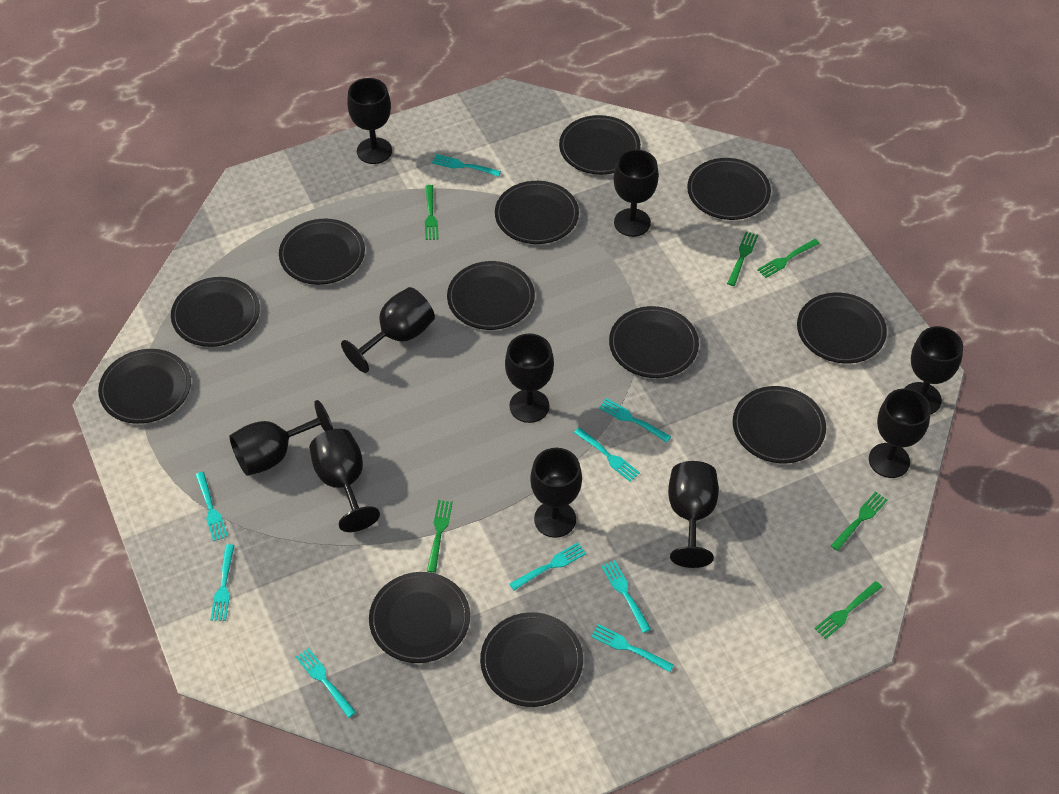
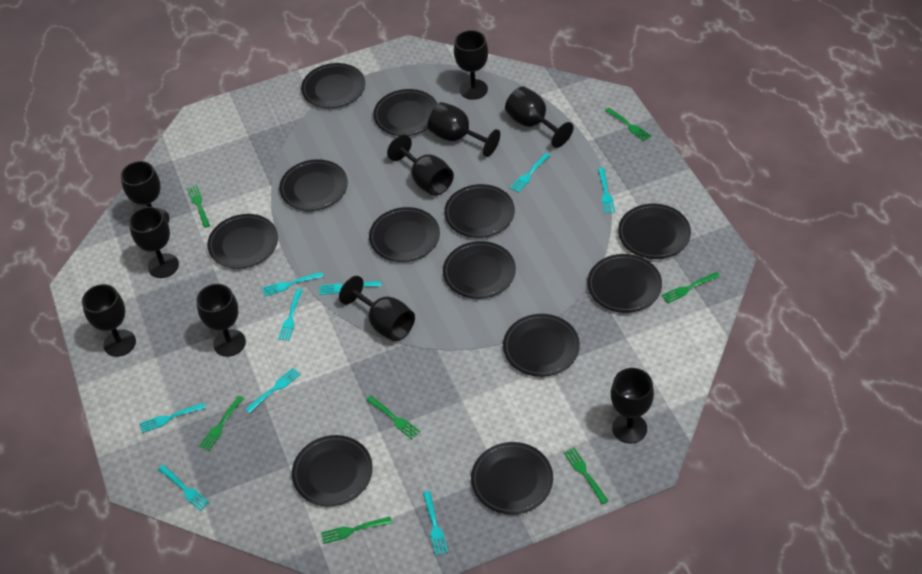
green fork: [425,185,439,240] [427,500,453,573] [727,231,758,286] [757,239,820,278] [814,581,882,639] [830,492,888,551] = 6 -> [187,185,210,228] [199,396,244,451] [321,517,392,544] [366,396,420,439] [564,448,608,504] [605,108,651,141] [661,272,720,304] = 7

